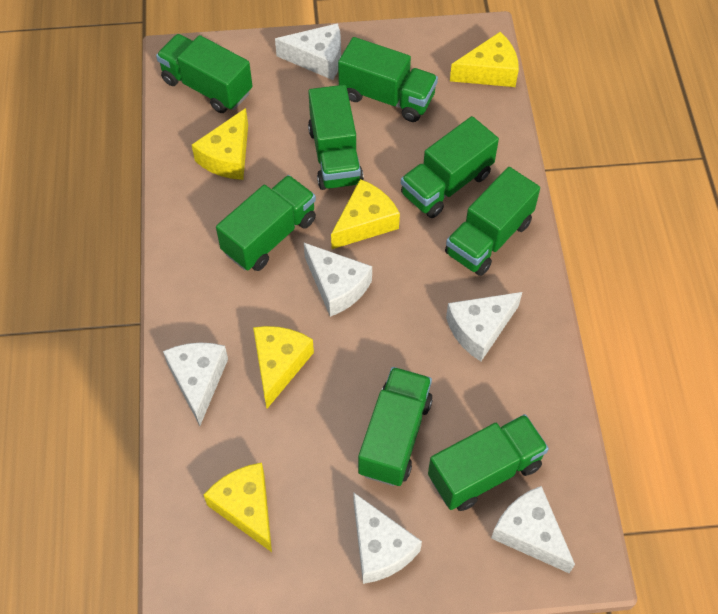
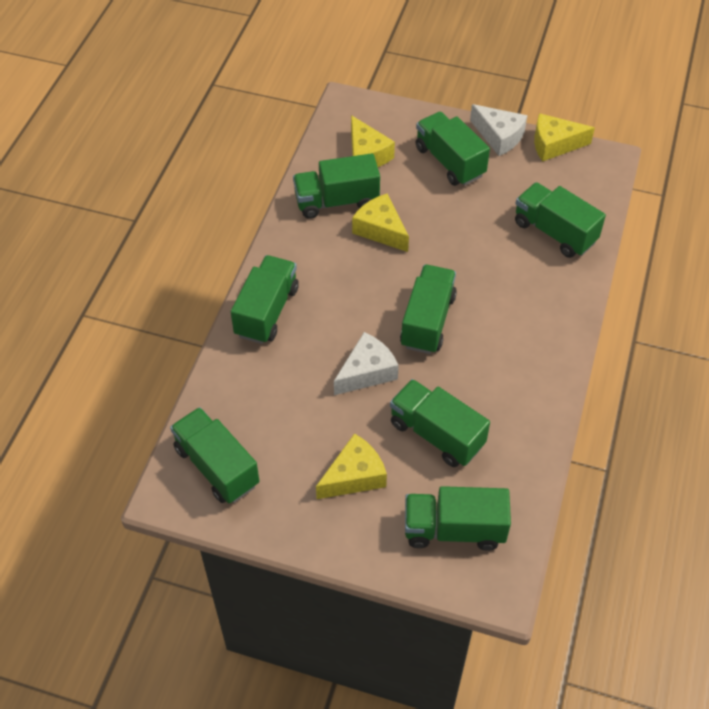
white cheese: [163,343,228,426] [275,23,341,80] [304,243,372,317] [353,492,422,584] [446,292,522,361] [491,486,575,573] = 6 -> [334,332,399,395] [470,104,528,156] = 2
yellow cheese: [192,108,248,180] [204,463,272,552] [253,326,314,409] [331,179,400,249] [450,32,519,87] = 5 -> [316,433,387,499] [351,115,395,167] [352,194,409,252] [534,113,595,162] = 4

